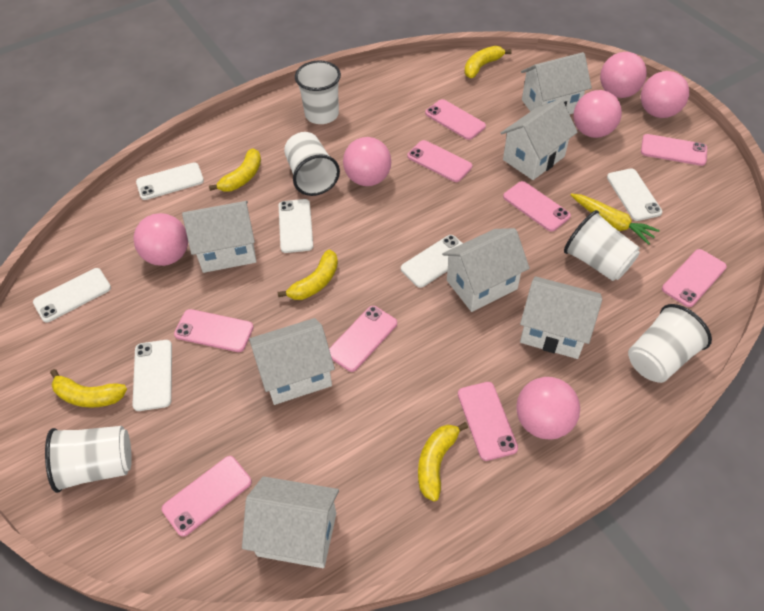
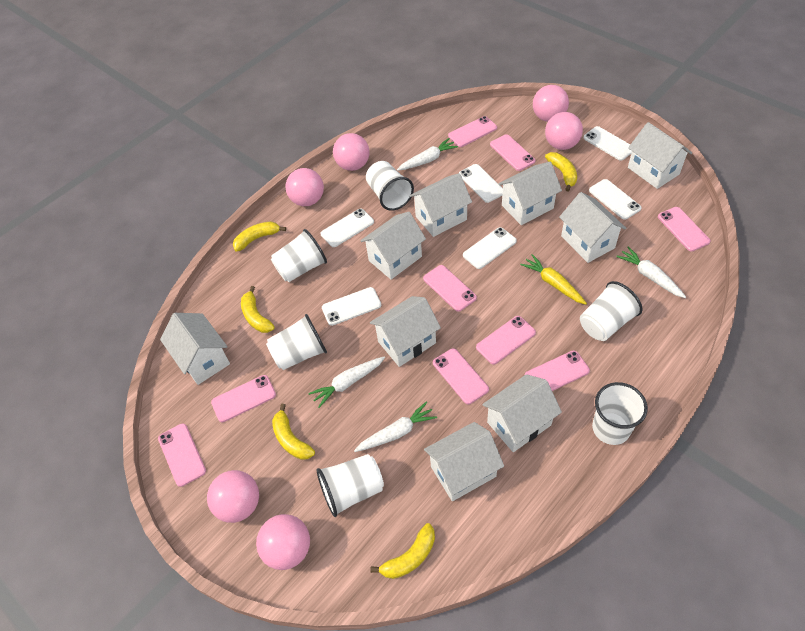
white carrot: none = 0 -> [309,356,385,408] [354,401,437,452] [397,138,458,171] [616,246,686,298] = 4
white cup: [45,426,132,493] [284,132,340,196] [295,60,341,124] [564,210,640,281] [628,304,712,383] = 5 -> [266,314,327,370] [271,229,327,282] [317,454,384,517] [366,161,414,211] [580,281,642,341] [592,382,648,445] = 6
white house: [182,201,257,273] [242,476,339,568] [249,318,335,405] [442,228,530,312] [501,99,578,180] [520,276,602,359] [521,52,592,114] = 7 -> [160,313,230,385] [360,212,426,280] [370,296,441,367] [410,173,472,237] [424,422,504,501] [482,374,562,452] [498,162,562,225] [559,192,626,263] [628,122,692,189] = 9

